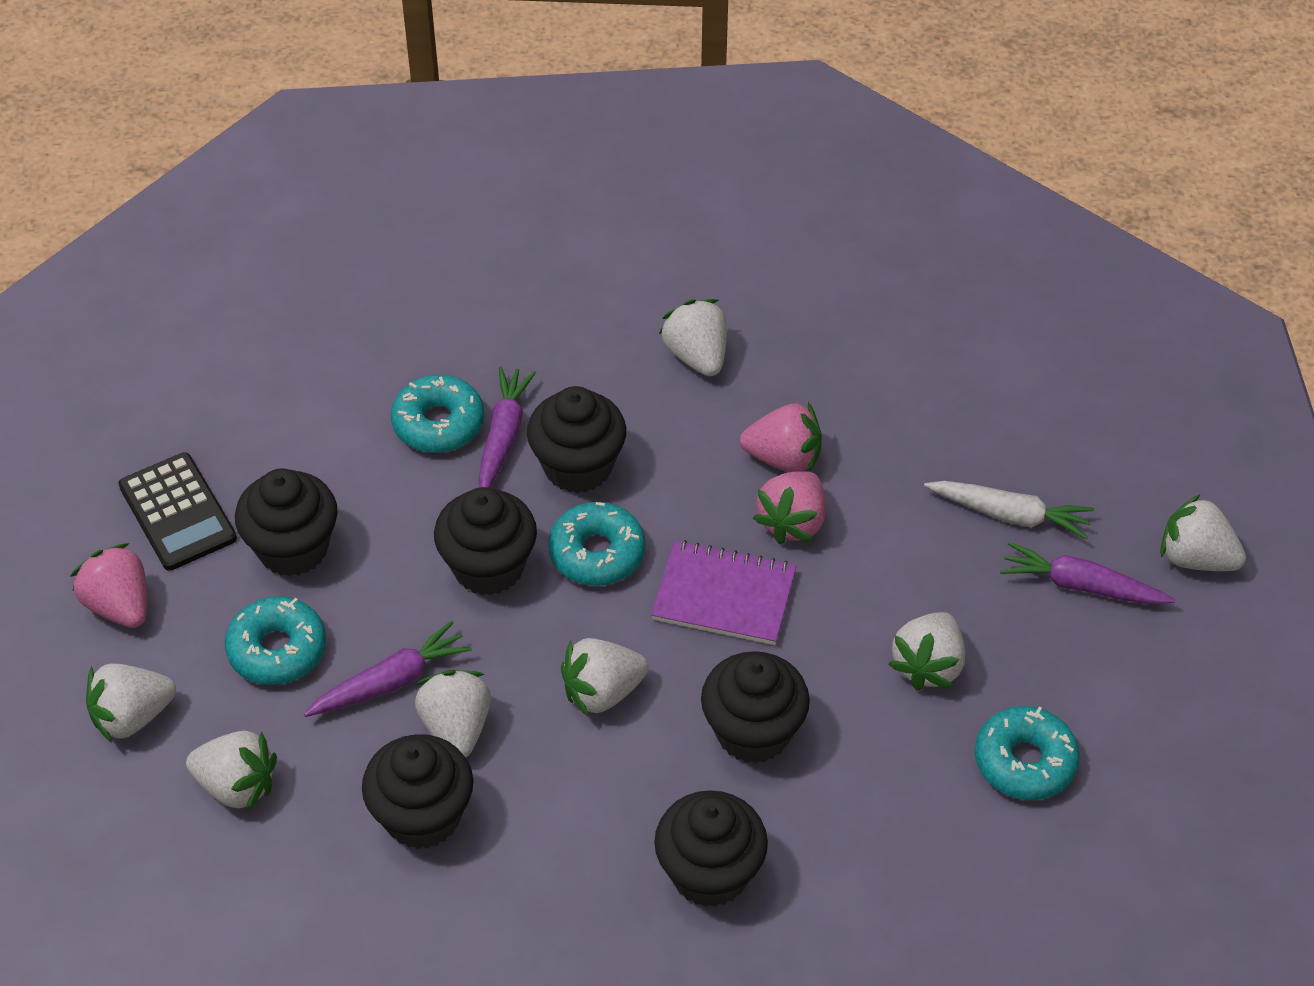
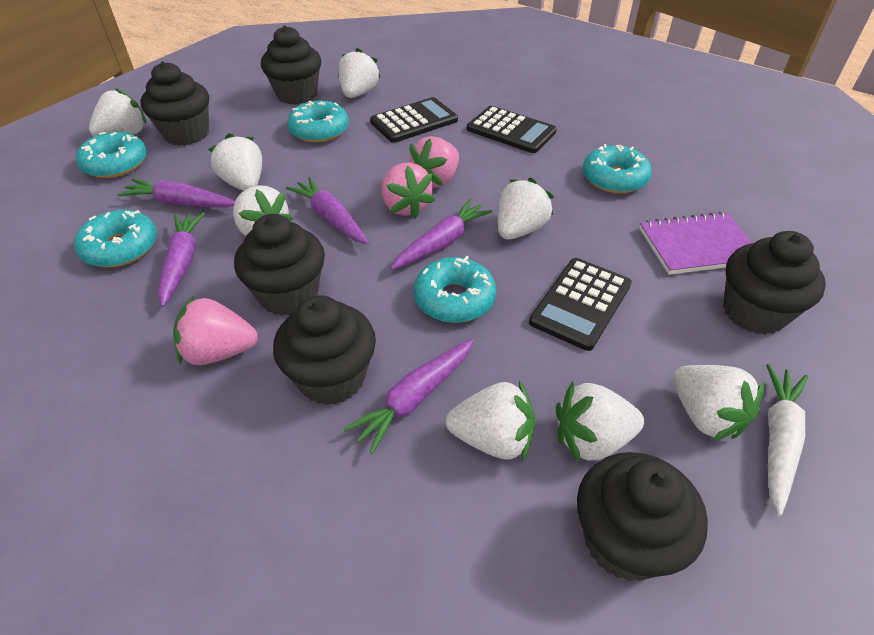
black calculator: [118,452,237,571] = 1 -> [370,97,458,143] [467,106,557,153] [529,258,632,351] = 3
purple carrot: [304,621,472,717] [478,366,536,488] [1000,542,1176,605] = 3 -> [117,179,235,208] [158,212,205,307] [286,177,369,244] [344,338,474,454] [390,199,493,270] = 5
turquoise donut: [225,596,326,685] [391,374,484,453] [548,502,645,586] [975,706,1080,800] = 4 -> [74,210,157,267] [76,132,147,178] [287,101,349,143] [414,256,497,323] [583,144,652,193] = 5
white strawberry: [86,663,176,743] [186,731,277,813] [415,670,491,758] [561,638,649,717] [659,299,727,376] [888,612,965,690] [1160,494,1246,571] = 7 -> [89,88,147,137] [208,133,262,191] [233,185,293,236] [338,48,381,98] [446,380,535,461] [498,178,554,240] [556,381,644,463] [673,365,765,440] = 8

